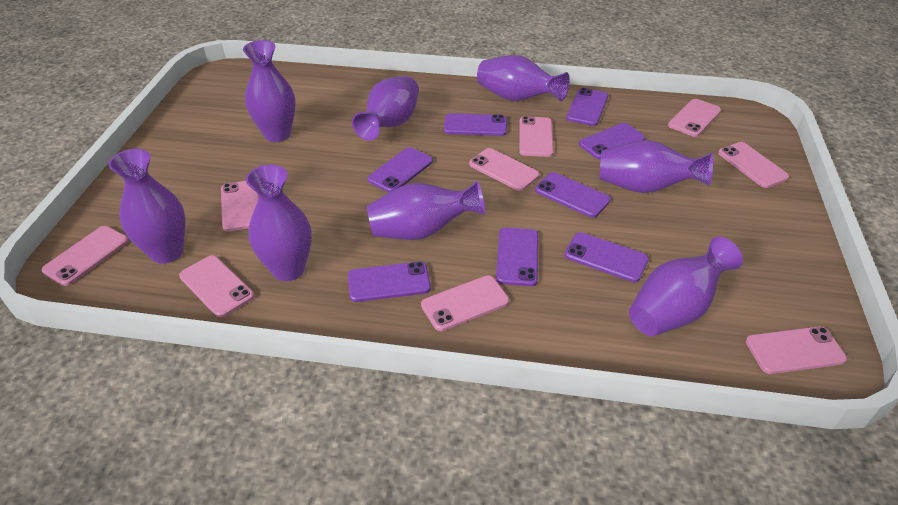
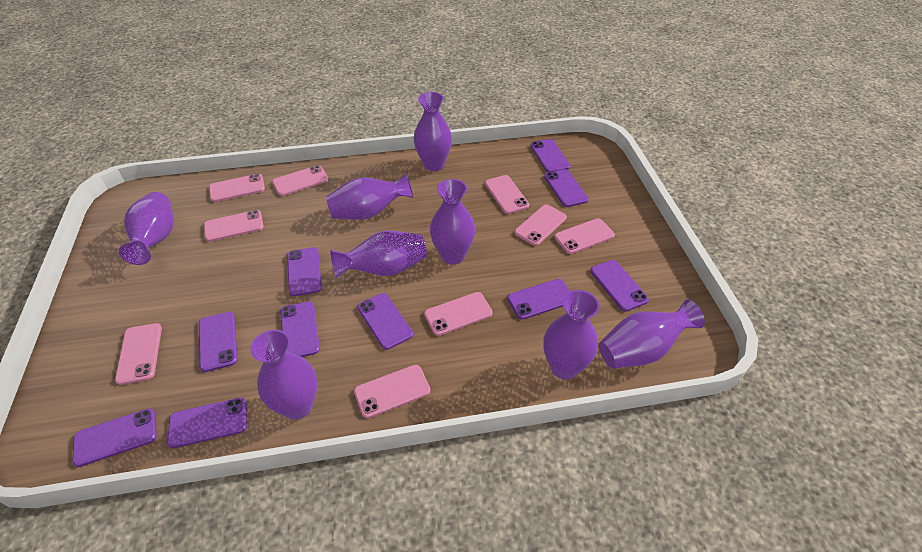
purple phone: [348,262,431,302] [367,147,433,192] [444,113,507,136] [496,228,538,286] [535,172,611,218] [565,232,649,282] [566,88,608,126] [579,123,645,159] = 8 -> [72,408,157,467] [167,398,247,448] [199,312,238,372] [280,301,320,357] [287,247,322,296] [357,293,413,350] [507,279,570,320] [530,139,570,172] [544,169,589,207] [590,260,649,312] = 10

